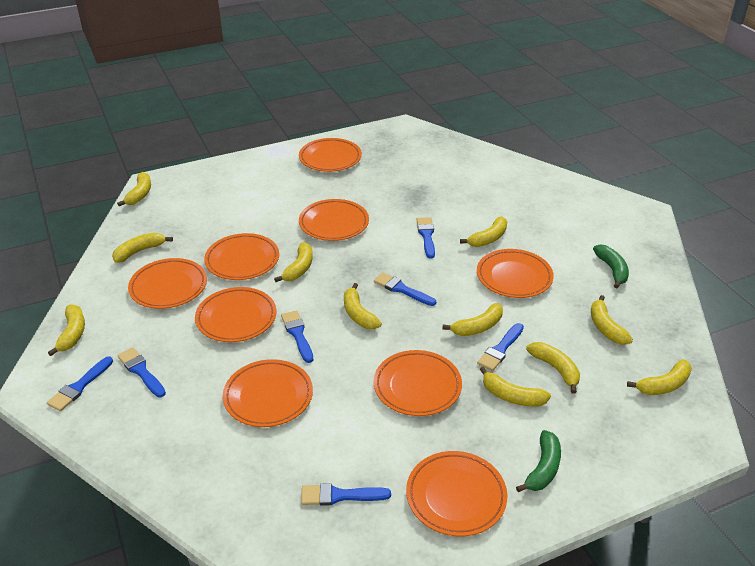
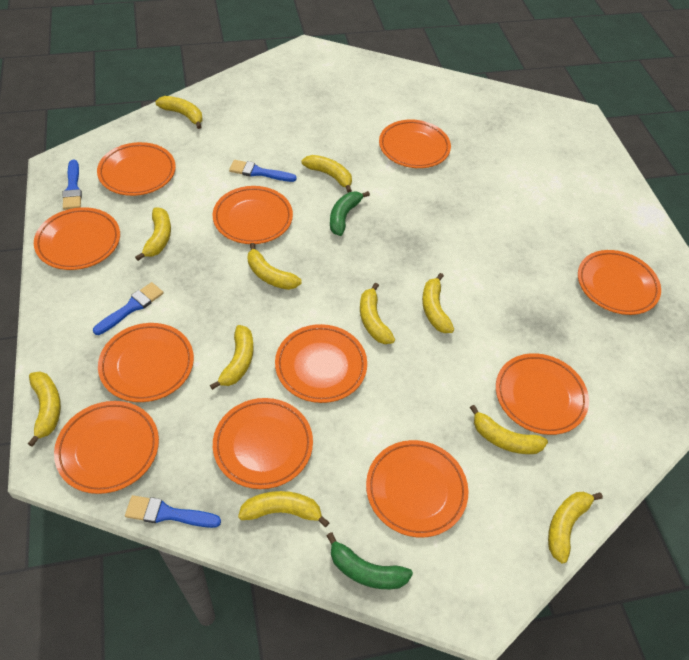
blue brush: [47,356,113,411] [117,347,166,397] [281,310,313,363] [301,483,391,506] [374,272,436,306] [417,217,435,258] [477,323,524,371] = 7 -> [62,160,82,210] [93,282,164,335] [125,495,221,528] [229,160,297,182] = 4
orange plate: [128,258,207,309] [195,287,277,342] [204,233,279,280] [223,359,313,427] [299,138,362,172] [299,199,369,241] [373,350,462,416] [406,451,507,536] [477,249,554,298] = 9 -> [34,207,120,270] [54,401,159,494] [97,142,176,196] [98,323,194,402] [213,186,293,244] [213,398,313,489] [275,324,367,403] [366,440,468,538] [379,120,451,168] [496,353,589,435] [578,250,661,315] = 11

